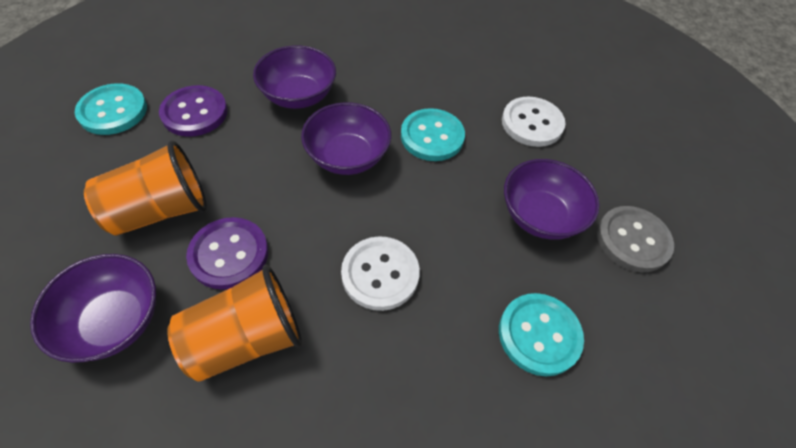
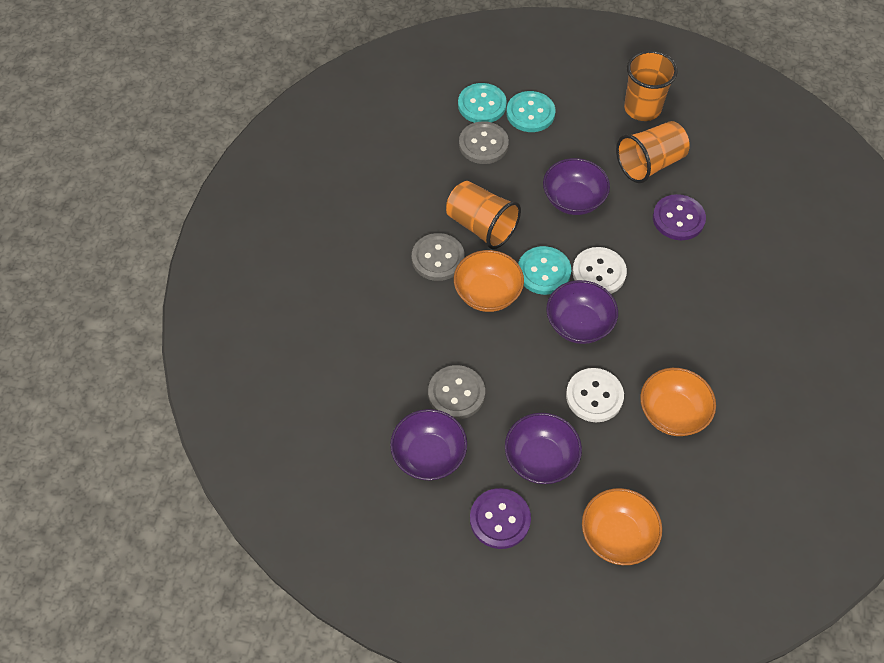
grey button: [597,206,674,272] = 1 -> [412,233,465,281] [428,365,485,419] [459,121,509,164] = 3
orange bowl: none = 0 -> [454,250,524,312] [582,488,662,565] [640,368,716,436] = 3
orange cup: [84,140,207,236] [167,265,302,382] = 2 -> [446,181,521,249] [616,121,689,183] [624,50,678,121] = 3

